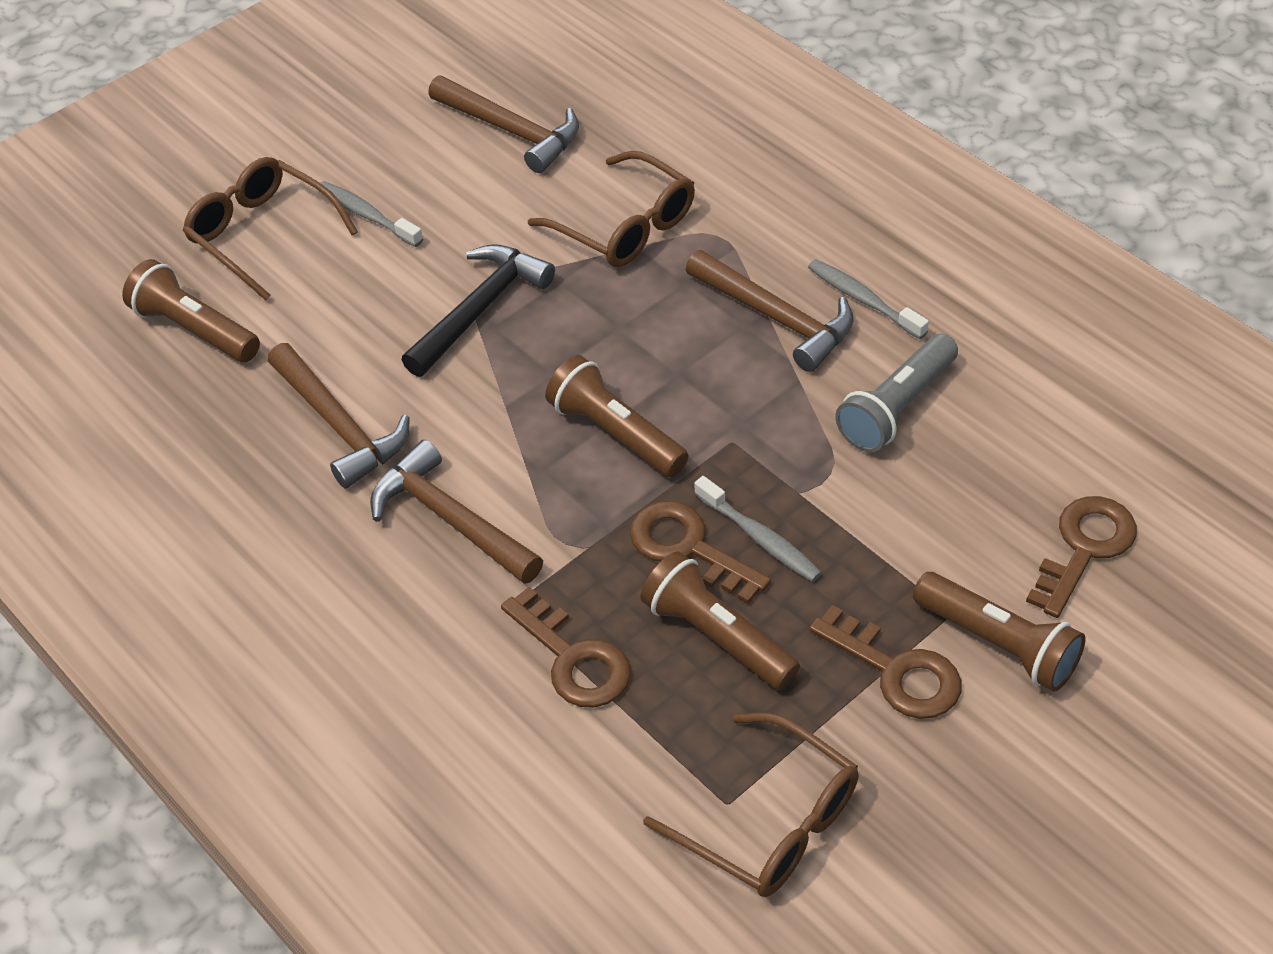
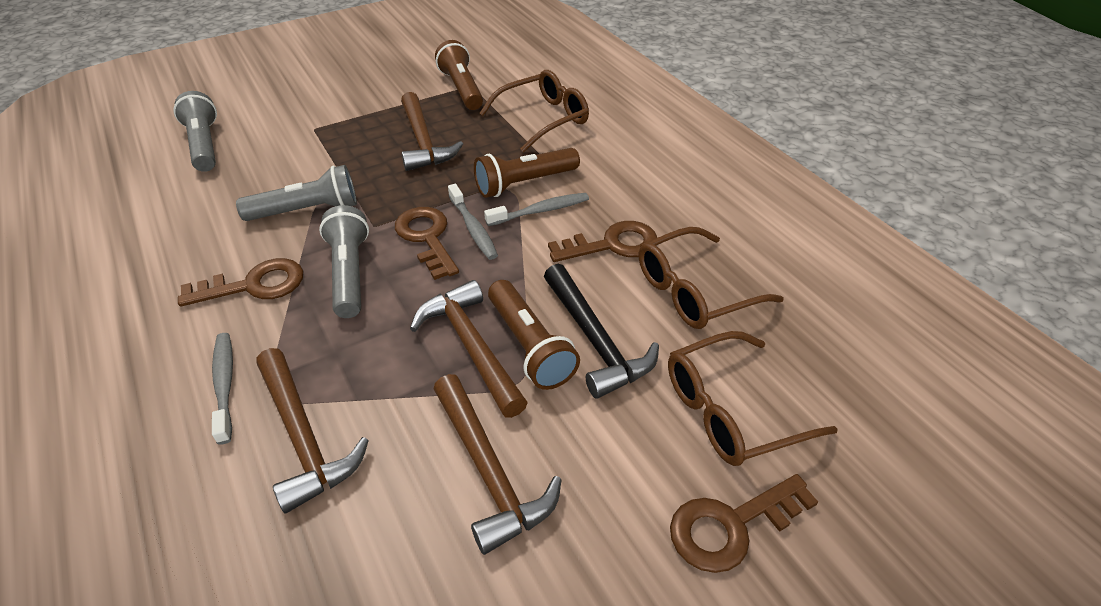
brown flashlight: [122,259,260,362] [545,355,688,477] [640,551,800,690] [913,572,1085,692] = 4 -> [435,40,483,110] [474,148,580,198] [488,280,580,390] = 3
grey flashlight: [835,334,958,452] = 1 -> [174,91,217,172] [236,165,357,221] [319,205,369,318] = 3

